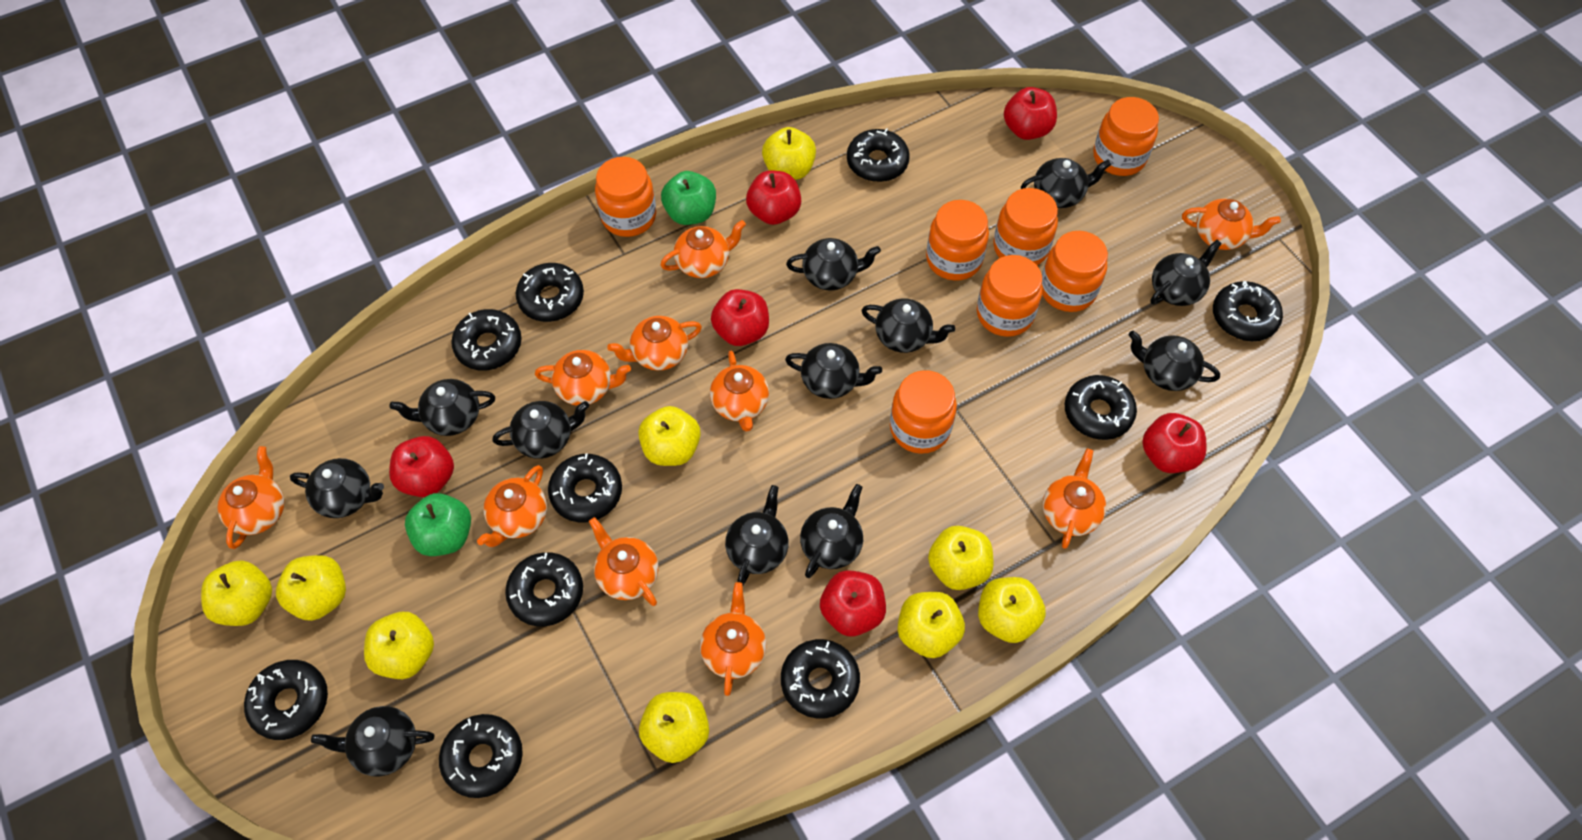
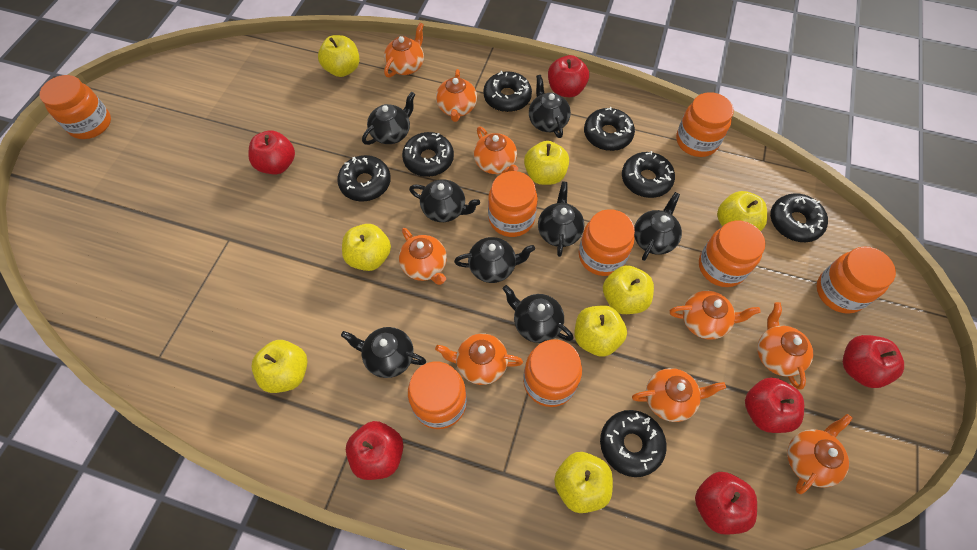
black donut: [244,660,328,740] [439,714,523,798] [451,309,522,371] [505,552,583,626] [516,263,584,322] [548,453,622,522] [781,639,860,718] [847,128,910,182] [1065,375,1137,440] [1213,281,1283,341] = 10 -> [337,155,391,202] [402,132,454,177] [483,71,532,112] [584,107,635,151] [600,410,667,477] [622,151,675,198] [770,193,828,242] = 7
black teapot: [290,458,384,518] [311,706,434,777] [389,379,495,436] [492,401,589,459] [725,485,789,585] [785,343,882,399] [786,238,881,291] [800,484,863,578] [861,298,955,353] [1021,158,1111,208] [1129,331,1220,391] [1150,240,1222,306] = 12 -> [341,327,426,378] [362,92,416,145] [409,179,480,222] [454,237,535,283] [503,285,573,343] [529,75,571,138] [538,181,585,257] [634,192,682,261] = 8
green apple: [405,493,471,556] [661,171,716,225] = 2 -> none = 0
orange jar: [595,157,656,237] [890,370,957,454] [926,200,989,281] [977,255,1043,337] [993,188,1058,265] [1042,231,1108,312] [1093,97,1159,176] = 7 -> [39,75,111,139] [408,362,467,429] [488,171,538,237] [523,339,582,407] [579,209,635,276] [676,92,734,157] [699,221,765,287] [816,247,896,314] = 8
orange teapot: [217,446,284,549] [477,465,547,547] [535,350,631,406] [589,517,659,606] [607,316,702,370] [660,220,746,278] [700,582,766,696] [710,351,769,432] [1043,448,1106,549] [1182,199,1281,250] = 10 -> [384,23,424,78] [399,228,447,285] [435,334,523,385] [436,69,477,122] [474,127,518,174] [632,368,726,422] [670,291,761,340] [757,302,813,389] [787,414,852,494] = 9
yellow apple: [201,561,272,626] [276,555,346,621] [364,612,434,679] [638,406,701,466] [639,692,709,763] [762,127,816,180] [898,592,965,658] [928,526,994,590] [978,577,1046,643] = 9 -> [251,340,308,393] [318,35,360,77] [342,224,391,271] [524,141,569,185] [554,452,613,513] [575,305,627,357] [603,265,654,314] [717,191,767,231] = 8

